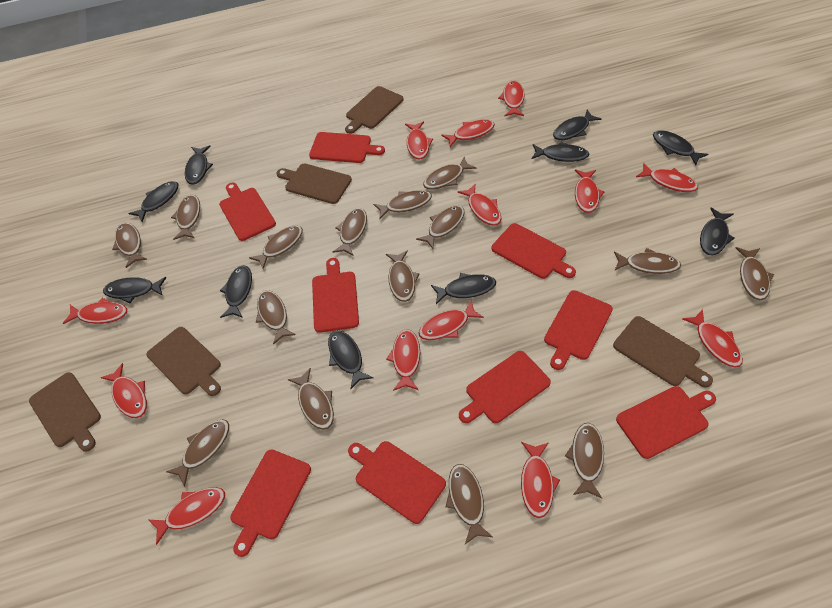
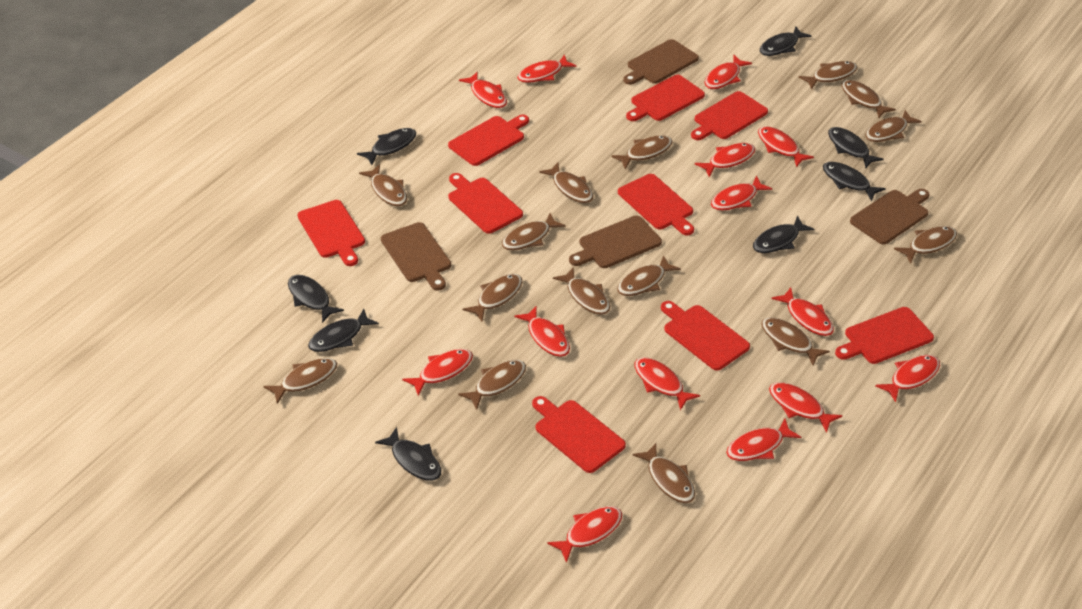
black fish: [103,277,167,303] [128,181,178,222] [185,145,213,185] [220,265,252,318] [328,330,373,389] [431,273,496,304] [532,141,589,162] [553,109,601,140] [653,130,708,165] [700,208,735,255] = 10 -> [288,275,344,323] [308,309,379,352] [357,128,416,165] [375,427,441,481] [753,216,814,253] [760,26,811,56] [823,162,886,201] [828,127,884,168] = 8
brown cutting board: [29,372,101,452] [147,327,221,396] [277,164,352,204] [345,86,404,134] [613,316,713,388] = 5 -> [381,222,451,291] [569,216,662,268] [623,39,699,85] [850,189,929,244] = 4
red fish: [63,298,127,324] [101,363,147,418] [149,487,225,545] [386,329,420,391] [405,121,433,160] [418,300,484,340] [441,119,495,147] [457,184,501,226] [498,80,525,116] [521,442,560,518] [575,169,605,213] [636,163,698,192] [682,309,743,367] = 13 -> [402,349,473,396] [459,72,507,108] [514,306,570,357] [517,54,576,83] [547,506,622,563] [635,357,700,410] [695,143,755,177] [704,55,752,89] [711,176,772,211] [726,419,801,461] [758,126,814,167] [769,382,842,433] [771,288,834,336] [875,355,940,402] = 14

